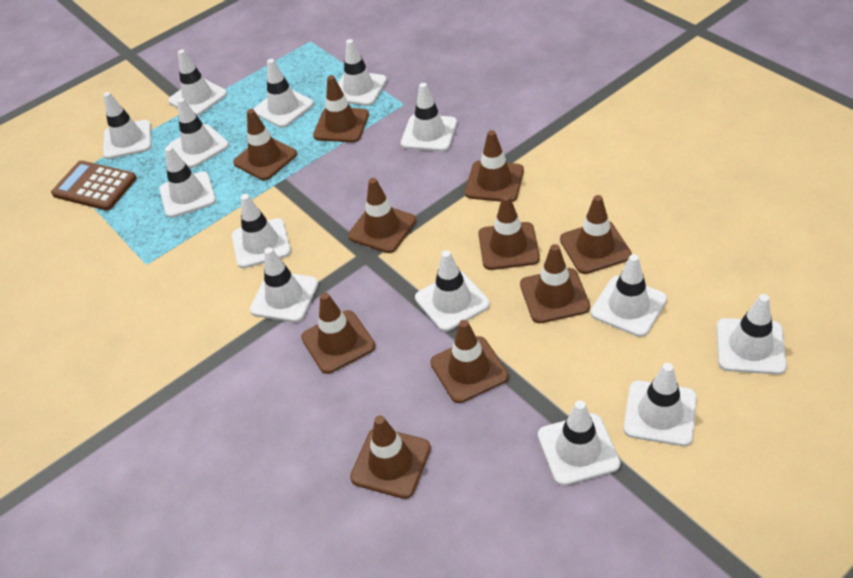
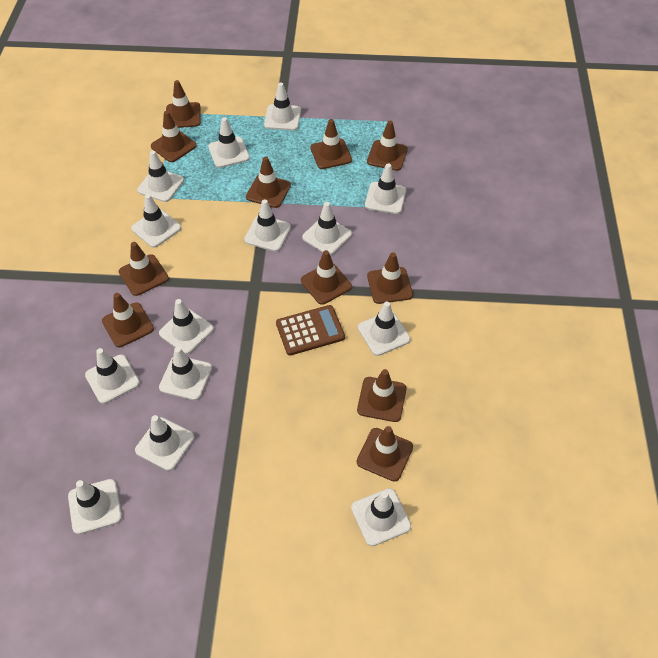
brown traffic cone: [233,109,297,180] [301,293,375,374] [313,75,369,142] [348,178,416,253] [350,415,431,499] [430,320,509,403] [465,130,524,202] [478,195,540,270] [520,244,590,323] [560,195,632,274] = 10 -> [102,293,154,347] [119,242,169,296] [151,111,197,162] [166,80,201,128] [246,157,291,208] [301,250,352,305] [310,119,352,169] [357,369,406,422] [357,426,413,481] [367,121,408,171] [367,252,413,304] = 11

